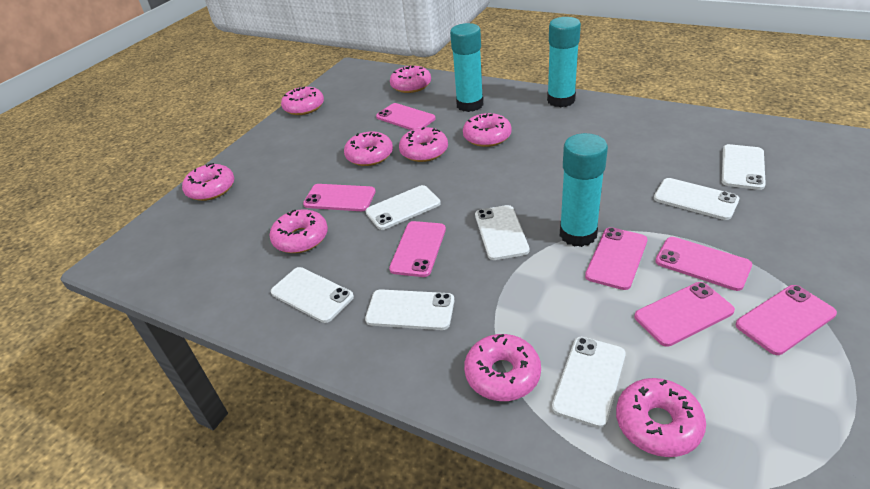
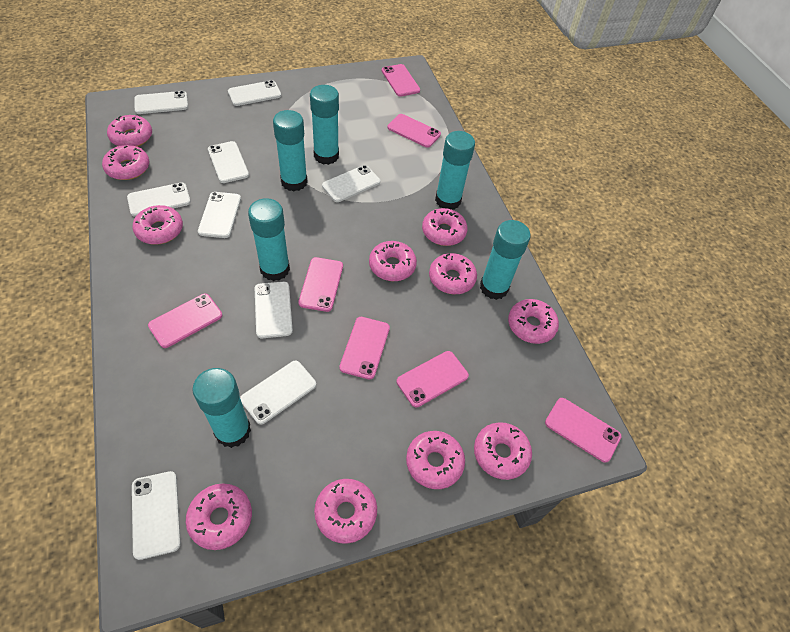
pink donut: [182,163,234,201] [270,209,328,253] [281,87,324,115] [344,132,393,166] [390,66,431,93] [399,127,448,162] [463,113,512,147] [464,334,541,401] [616,378,706,457] = 9 -> [102,145,149,180] [107,115,152,147] [133,205,183,245] [186,483,252,550] [314,479,377,544] [369,241,417,281] [406,431,465,489] [422,208,468,246] [429,253,477,294] [474,422,532,480] [508,299,559,344] = 11
turquoise glue stick: [450,23,483,112] [547,17,581,107] [560,133,608,247] = 3 -> [192,368,251,448] [248,198,290,281] [273,110,308,191] [310,85,339,165] [435,131,475,210] [480,220,531,300] = 6
white phone: [271,267,354,323] [365,289,454,330] [366,185,441,230] [475,205,530,260] [552,337,626,428] [654,178,739,220] [722,144,766,190] = 7 -> [127,183,191,217] [132,471,181,560] [134,91,188,114] [198,192,241,238] [208,141,249,183] [228,80,281,106] [240,361,316,425] [255,282,293,338] [322,165,380,202] = 9

